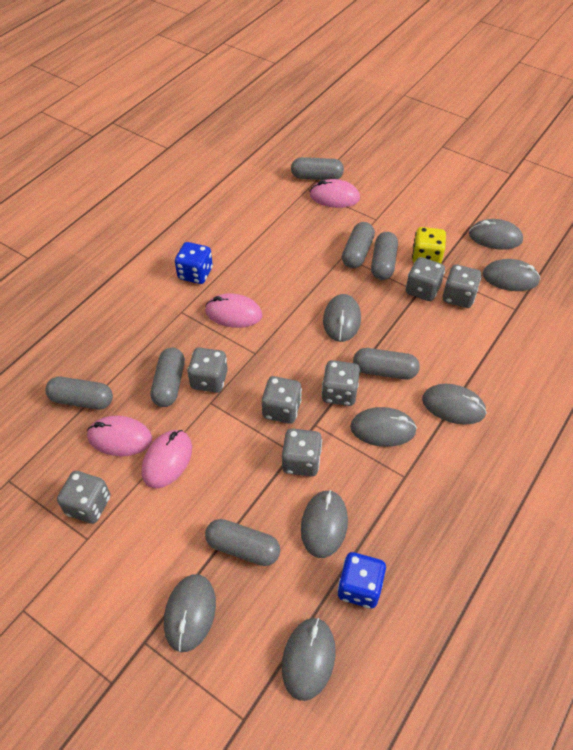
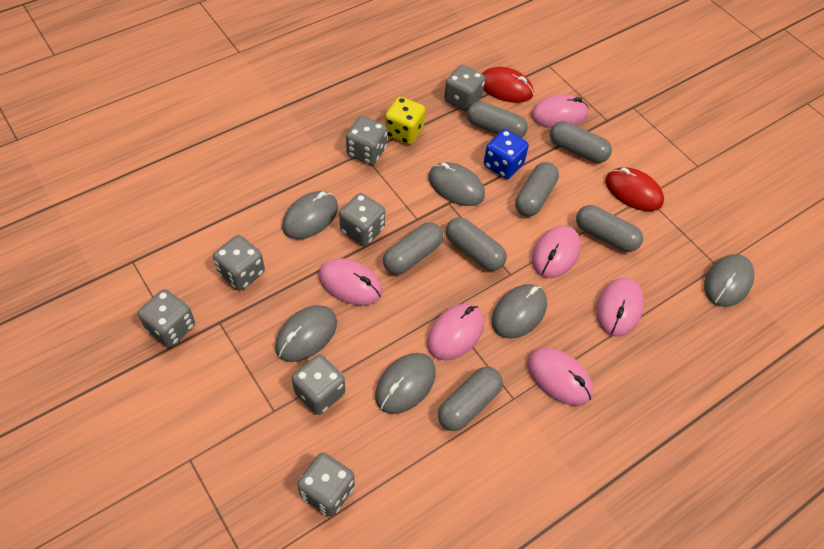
blue dice: [175,242,213,284] [337,552,386,608] = 2 -> [484,129,529,179] = 1
grey mouse: [164,574,216,652] [282,618,336,701] [301,490,348,558] [323,294,361,342] [350,407,417,447] [422,384,487,425] [469,219,523,250] [482,259,540,291] = 8 -> [275,305,337,362] [282,191,338,239] [375,353,436,414] [428,162,485,206] [492,284,547,339] [704,254,754,307] = 6
pink mouse: [87,416,152,456] [141,430,192,489] [205,293,262,328] [310,179,360,208] = 4 -> [319,258,382,306] [427,304,484,360] [527,348,593,406] [531,94,588,128] [532,225,580,278] [596,278,644,337] = 6
red mouse: none = 0 -> [482,67,534,103] [605,167,664,211] = 2

